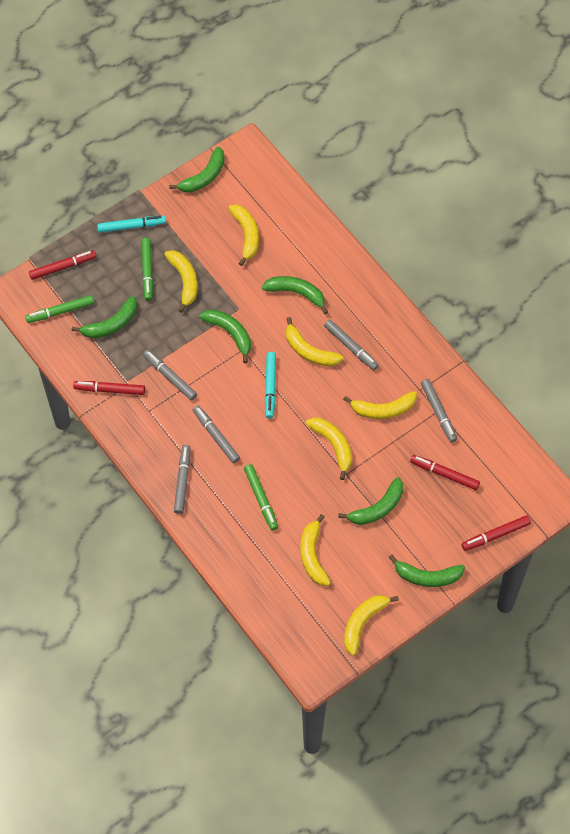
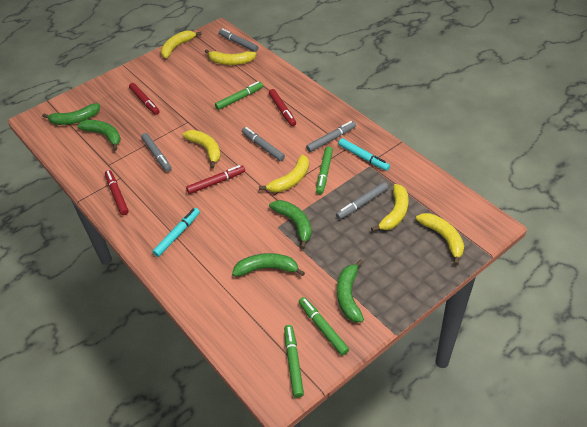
green banana: [72,296,137,338] [169,147,225,193] [199,309,251,363] [262,276,328,314] [338,477,403,525] [388,554,465,587] = 6 -> [42,103,100,125] [77,120,121,150] [232,253,305,276] [269,200,312,249] [337,259,364,322] = 5
green marker: [25,295,94,323] [141,238,153,301] [244,464,278,530] = 3 -> [215,81,263,110] [284,325,304,398] [299,297,349,356] [316,146,333,194] = 4
yellow banana: [164,250,198,313] [228,204,259,266] [286,317,343,366] [300,514,331,586] [306,417,352,480] [343,391,417,419] [344,595,399,656] = 7 -> [161,30,202,58] [182,130,221,168] [205,49,256,65] [259,155,309,192] [371,184,409,232] [416,213,464,265] = 6

